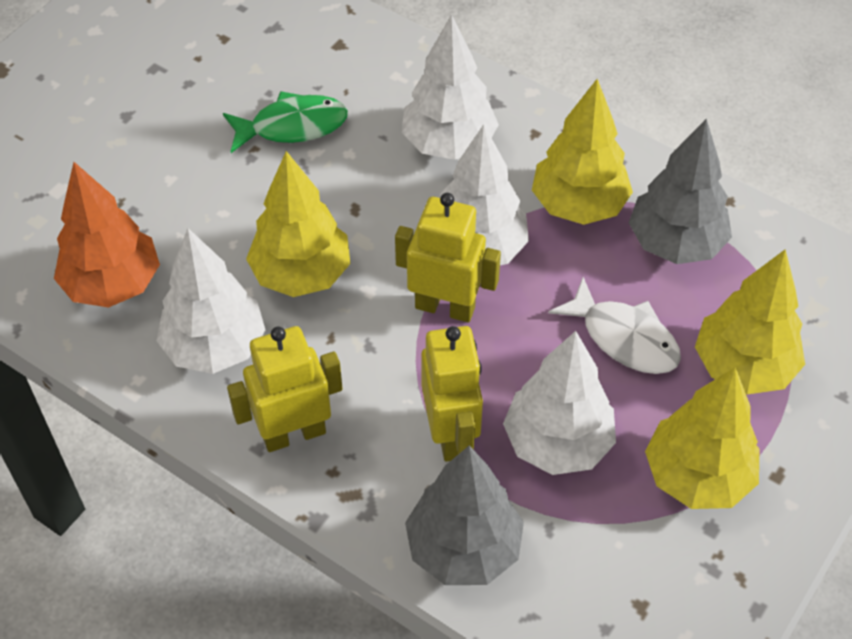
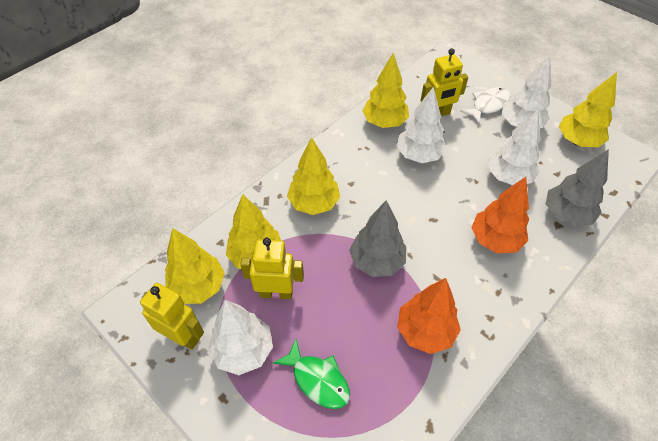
orange tree: [54,162,160,307] = 1 -> [397,278,461,354] [471,177,529,253] = 2
yellow tree: [246,151,350,297] [532,79,633,225] [645,367,759,509] [695,249,805,394] = 4 -> [165,228,225,304] [226,194,281,269] [287,137,340,215] [362,53,409,128] [559,72,617,147] = 5

